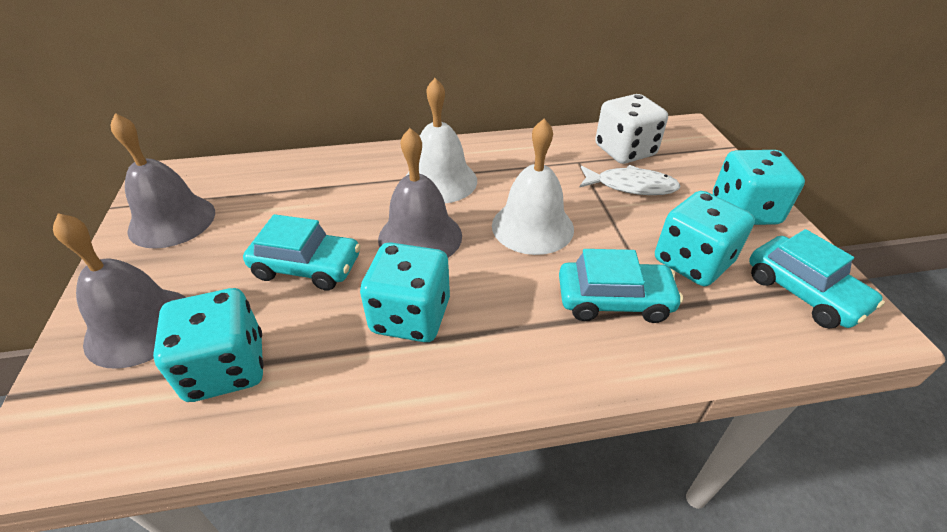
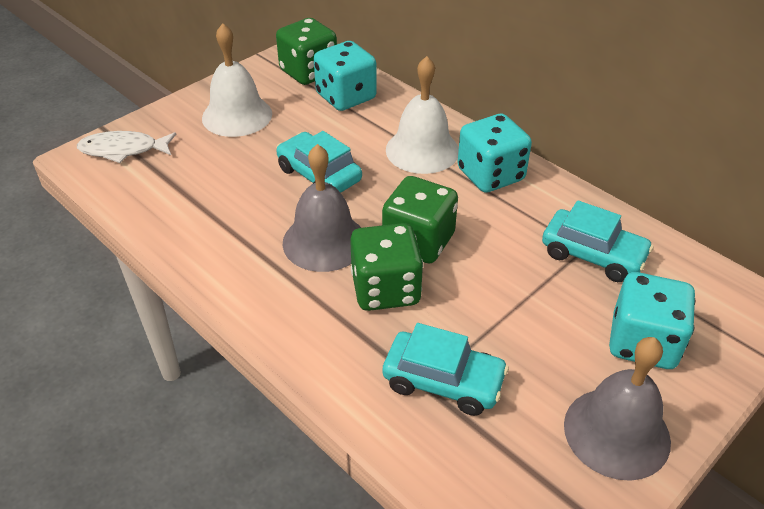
green dice: none = 0 -> [276,18,337,85] [350,223,423,311] [382,176,458,263] = 3
grey bell: [53,213,186,369] [111,113,215,248] [378,128,462,258] = 3 -> [282,144,361,272] [564,337,671,481] = 2
turquoise dice: [153,288,264,402] [360,242,450,342] [655,191,755,286] [713,150,805,225] = 4 -> [314,41,377,111] [457,114,532,193] [609,272,696,369] = 3
white dice: [595,94,668,164] = 1 -> none = 0

